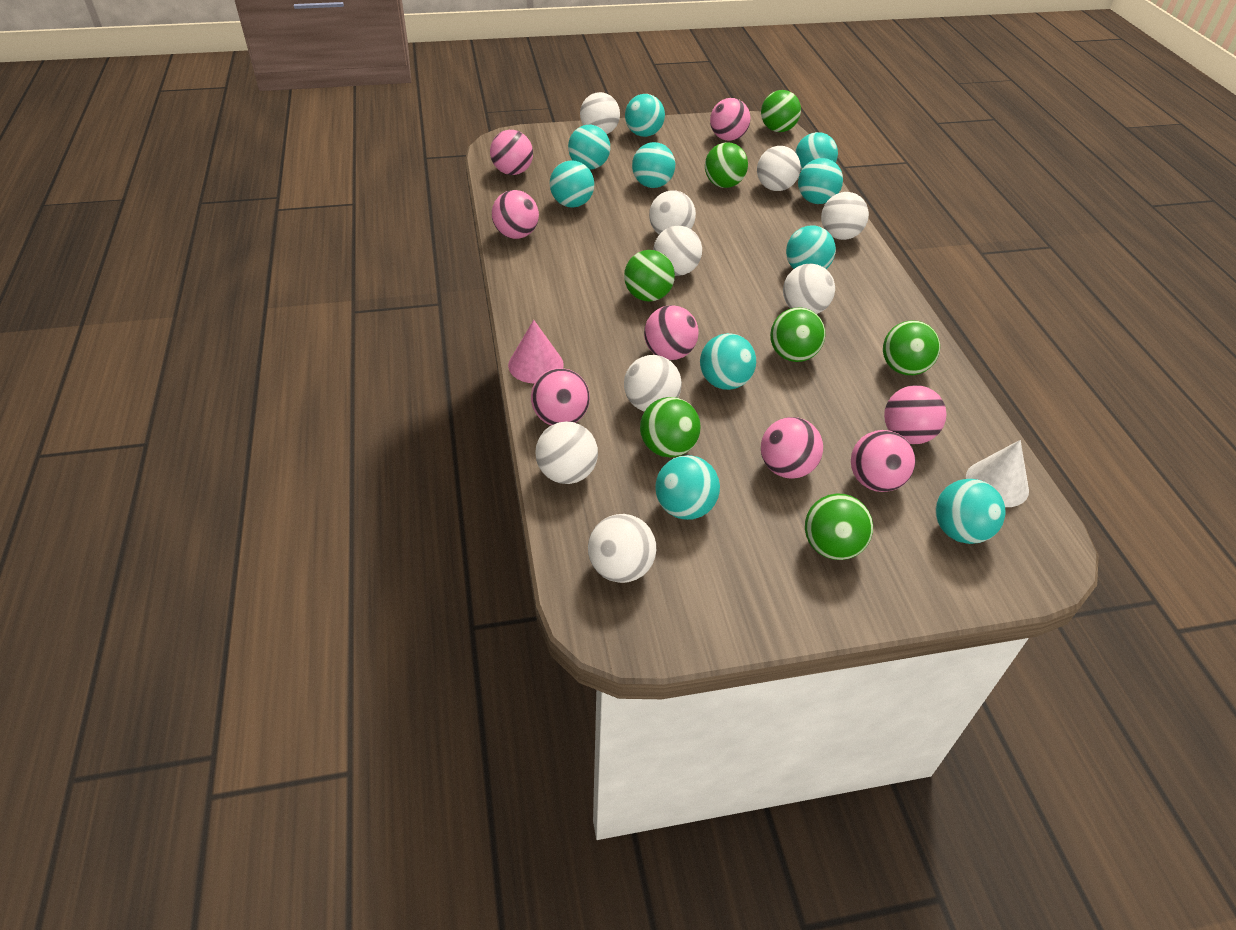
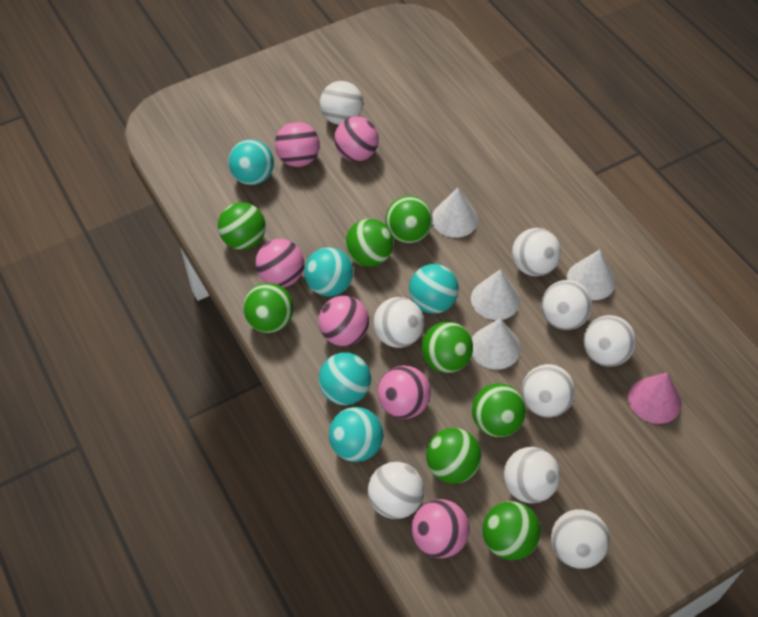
green ball: [624,250,675,302] [640,397,701,458] [705,142,748,188] [761,90,801,132] [770,307,825,362] [805,494,873,560] [883,321,940,375] = 7 -> [218,202,266,250] [243,283,294,333] [346,219,393,267] [385,196,433,243] [422,322,473,373] [426,428,482,484] [472,383,526,437] [482,501,541,560] = 8
pink ball: [490,130,533,175] [492,190,539,239] [531,368,590,425] [644,305,699,360] [710,98,750,141] [761,417,823,478] [851,430,915,492] [884,385,946,444] = 8 -> [255,239,304,287] [275,122,320,167] [318,296,369,346] [334,116,379,162] [378,365,431,419] [412,499,469,558] = 6
turquoise ball: [550,160,594,208] [568,125,610,169] [625,94,665,137] [632,142,675,188] [655,455,720,520] [700,333,756,390] [786,226,836,269] [795,132,838,170] [798,158,843,204] [935,479,1006,544] = 10 -> [228,139,274,185] [304,247,353,296] [318,353,371,405] [329,407,383,462] [409,264,459,314] = 5
white cone: [966,440,1029,507] = 1 -> [432,187,478,238] [471,269,520,320] [472,319,521,369] [567,250,616,300] = 4

